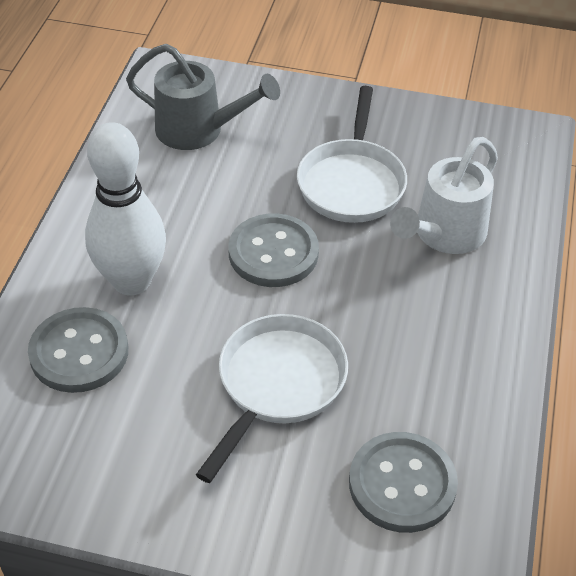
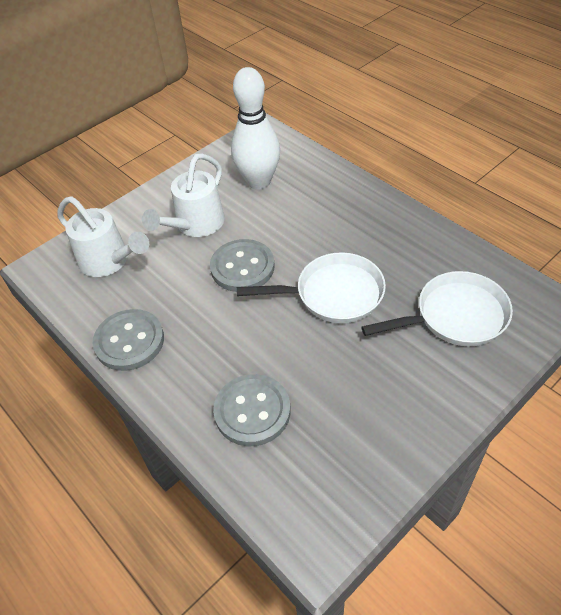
grey watering can: [126,44,280,150] = 1 -> none = 0
white watering can: [390,137,498,254] = 1 -> [57,196,149,277] [142,153,225,237] = 2

